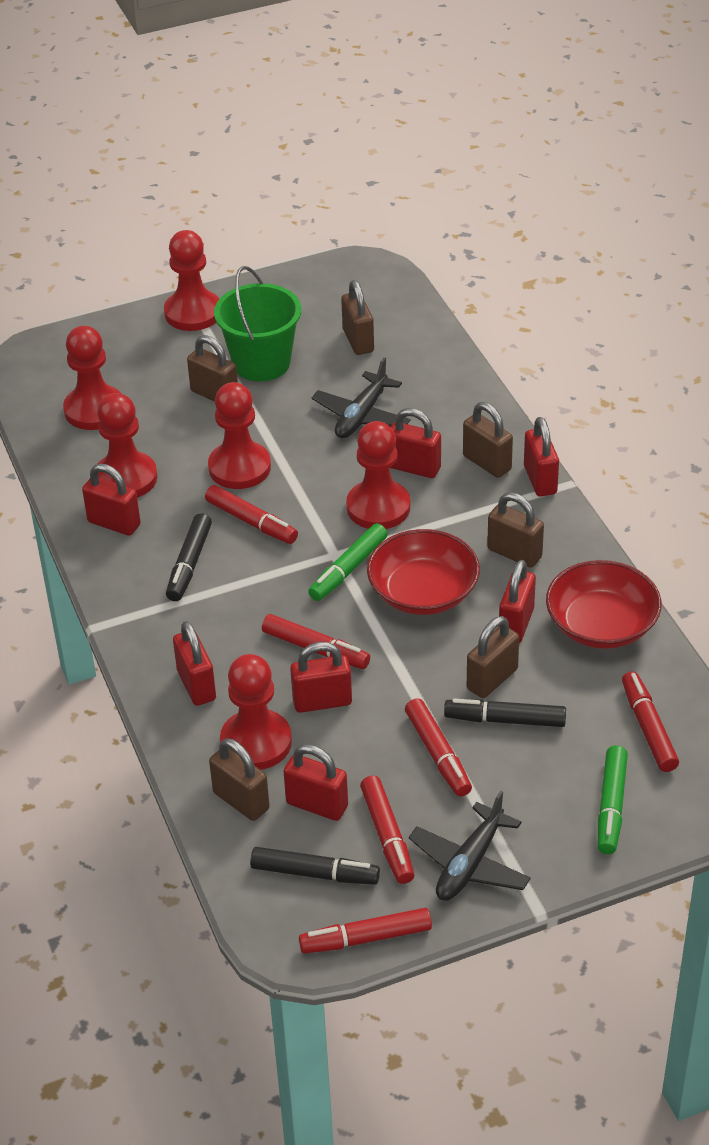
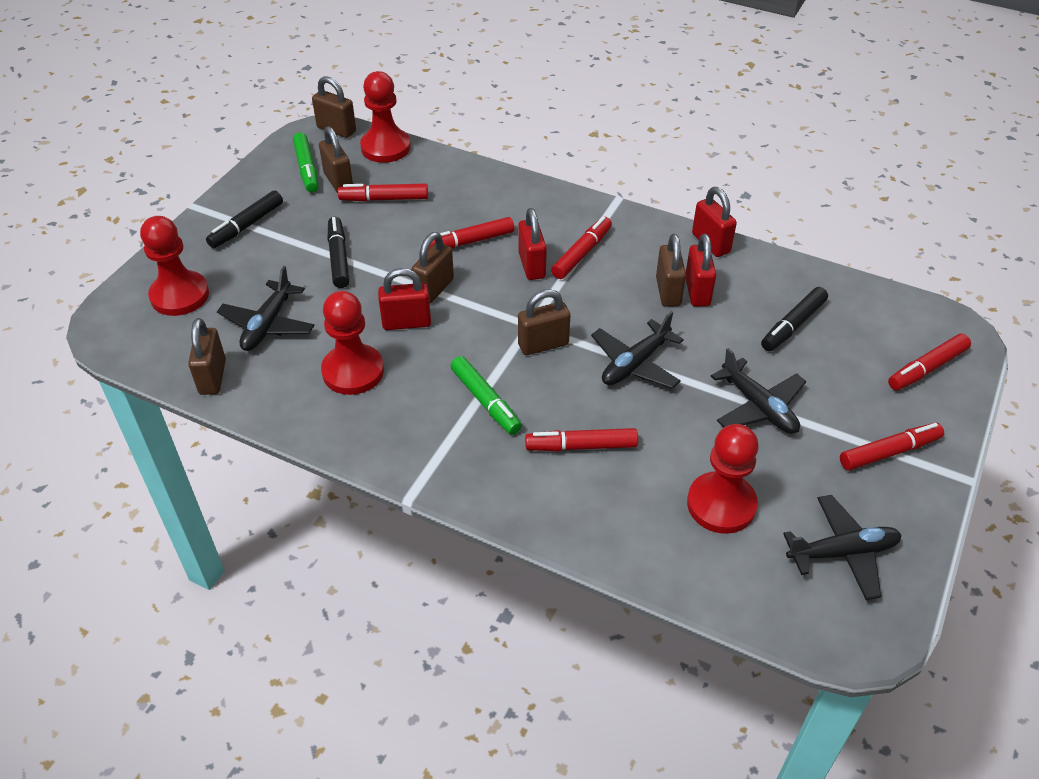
black plane: [312,357,410,439] [409,791,531,901] = 2 -> [217,266,315,351] [591,311,684,389] [711,348,806,434] [783,495,902,600] = 4
green bucket: [214,266,301,381] = 1 -> none = 0
red bowl: [367,529,480,615] [546,560,662,649] = 2 -> none = 0
red padlock: [82,464,141,536] [173,621,216,706] [284,744,348,821] [290,642,352,713] [390,408,441,478] [499,560,536,643] [524,417,559,497] = 7 -> [378,268,431,330] [518,208,547,280] [686,234,716,307] [692,187,737,257] = 4
red pawn: [63,326,121,430] [97,393,157,498] [164,230,219,331] [208,382,271,489] [220,654,292,770] [346,421,410,529] = 6 -> [140,216,209,316] [321,291,384,395] [360,71,411,163] [687,424,759,534] = 4

